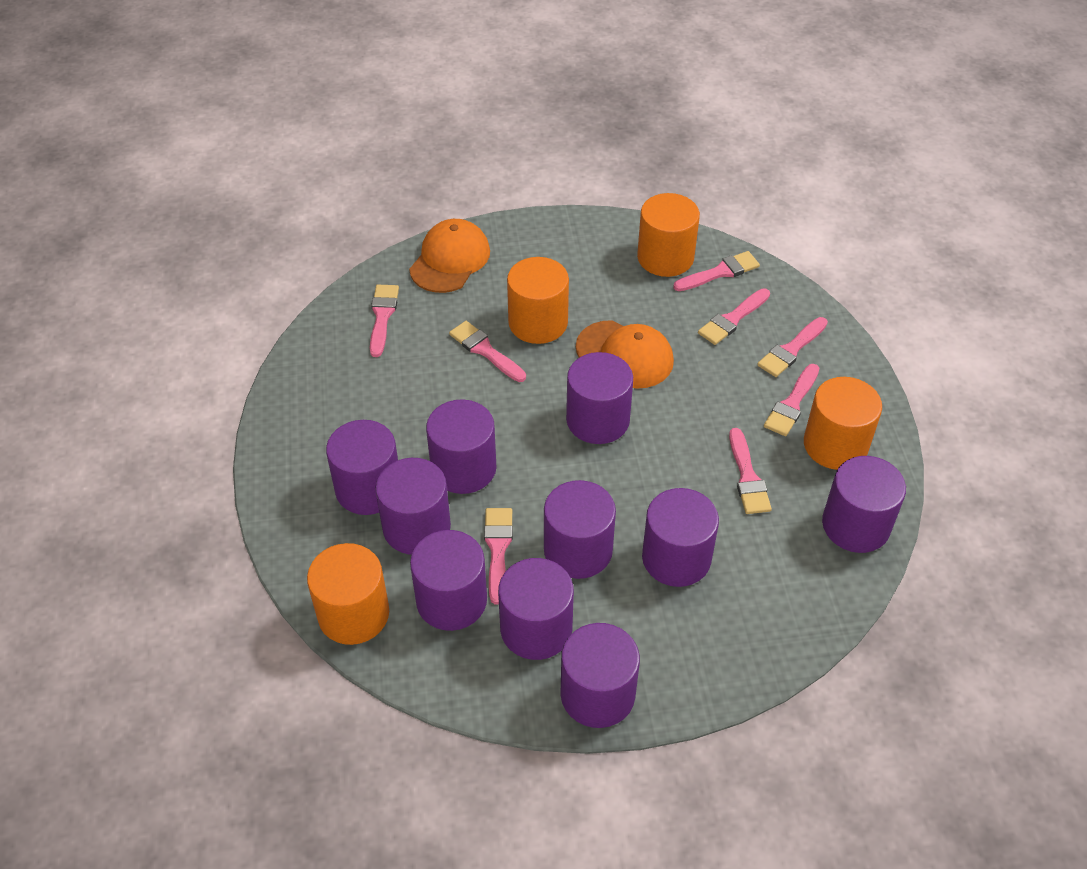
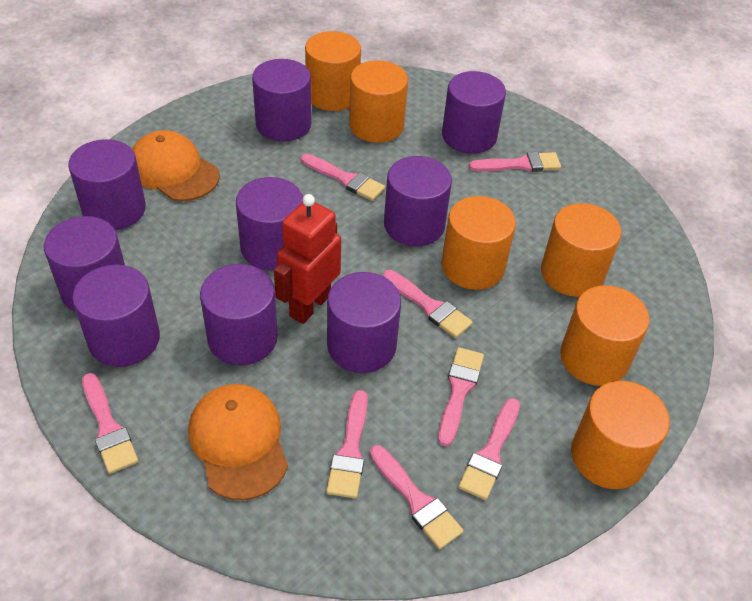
orange cylinder: [307,543,389,645] [507,257,569,344] [637,193,700,277] [804,377,882,470] = 4 -> [305,31,361,111] [349,60,408,143] [442,196,516,290] [541,203,621,297] [560,285,649,386] [571,381,670,489] = 6
purple cylinder: [326,420,398,515] [375,458,451,555] [410,530,487,631] [426,399,497,494] [498,558,574,660] [544,480,616,579] [560,623,640,728] [566,352,633,444] [642,488,719,587] [822,456,906,553] = 10 -> [44,216,125,312] [68,139,146,230] [72,265,160,367] [200,264,278,365] [236,177,303,271] [252,59,312,142] [327,272,401,373] [384,156,452,247] [442,71,506,154] = 9
red robot: none = 0 -> [274,194,341,324] = 1

